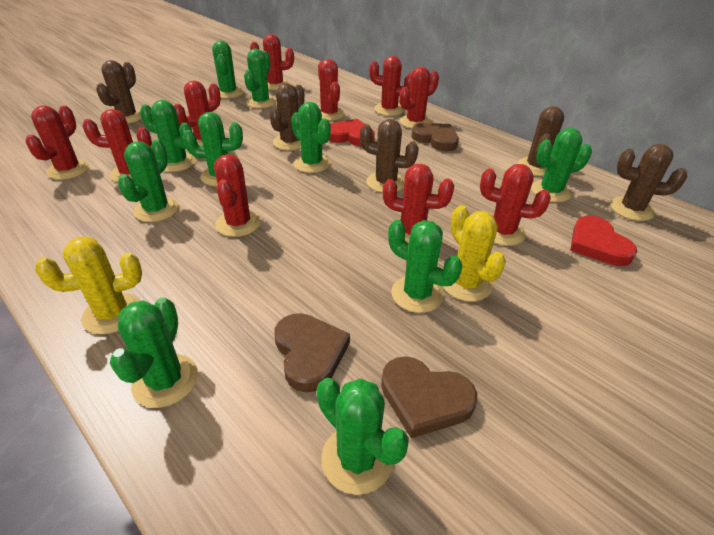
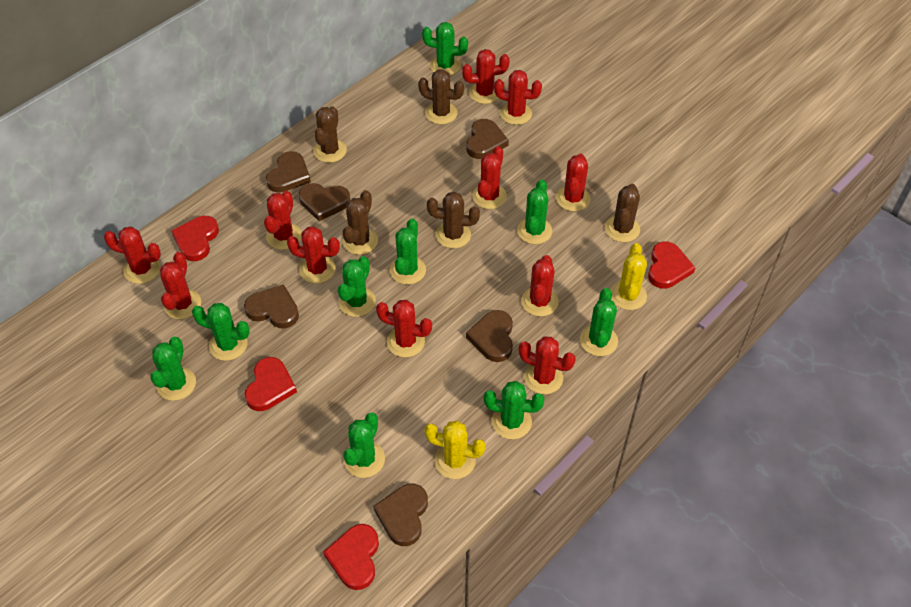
brown heart: [274,313,350,392] [381,356,477,438] [411,123,459,151] = 3 -> [244,284,299,328] [266,151,311,193] [299,183,350,221] [373,484,428,546] [466,310,513,362] [467,119,509,159] = 6
green cactus: [110,297,198,408] [118,140,179,222] [140,100,196,172] [183,112,243,186] [212,41,243,99] [244,49,276,108] [291,102,331,173] [317,378,409,495] [388,220,462,313] [531,128,592,202] = 10 -> [150,337,196,401] [192,303,250,361] [338,256,376,317] [343,412,385,478] [390,219,426,285] [422,22,468,76] [484,381,545,439] [517,179,552,244] [580,288,618,356] = 9
red cactus: [25,106,89,180] [82,109,152,183] [174,81,221,146] [214,154,261,237] [250,34,294,90] [318,59,345,121] [369,56,411,116] [383,164,454,243] [399,67,439,129] [480,164,551,246] = 10 -> [104,226,161,284] [160,252,201,319] [264,191,302,250] [287,226,340,284] [376,300,432,357] [462,49,510,104] [472,146,507,209] [494,70,542,125] [518,337,576,394] [521,255,558,316] [556,153,591,211] = 11
red heart: [329,119,375,146] [570,216,637,266] = 2 -> [171,216,219,261] [244,357,297,411] [323,524,379,590] [648,241,695,289] = 4

